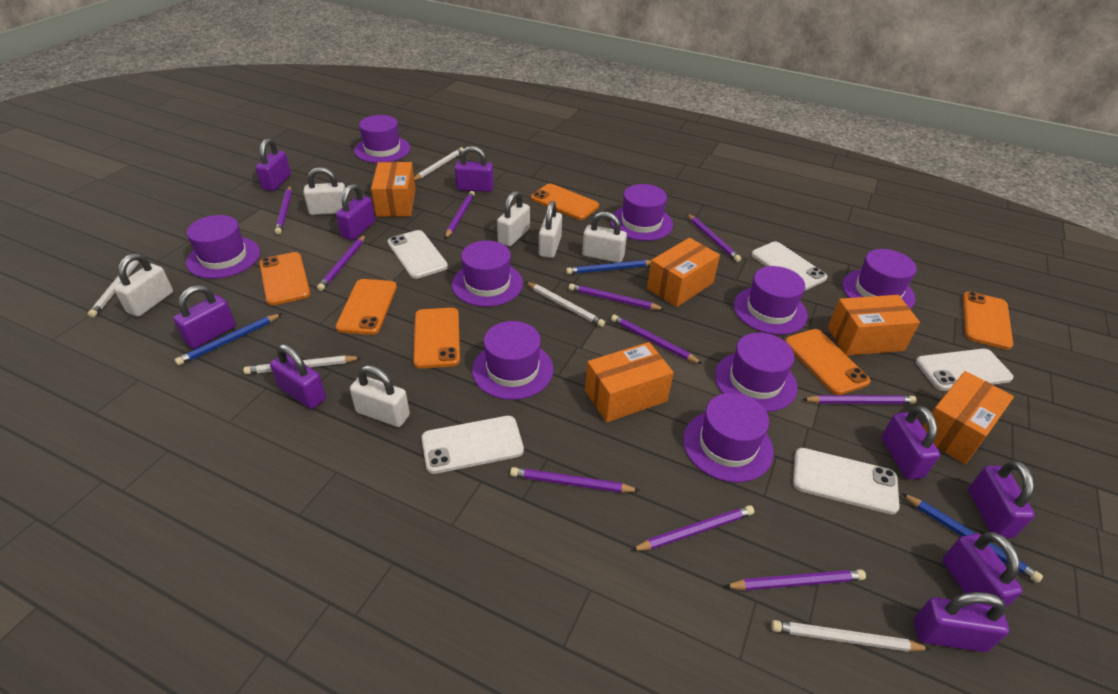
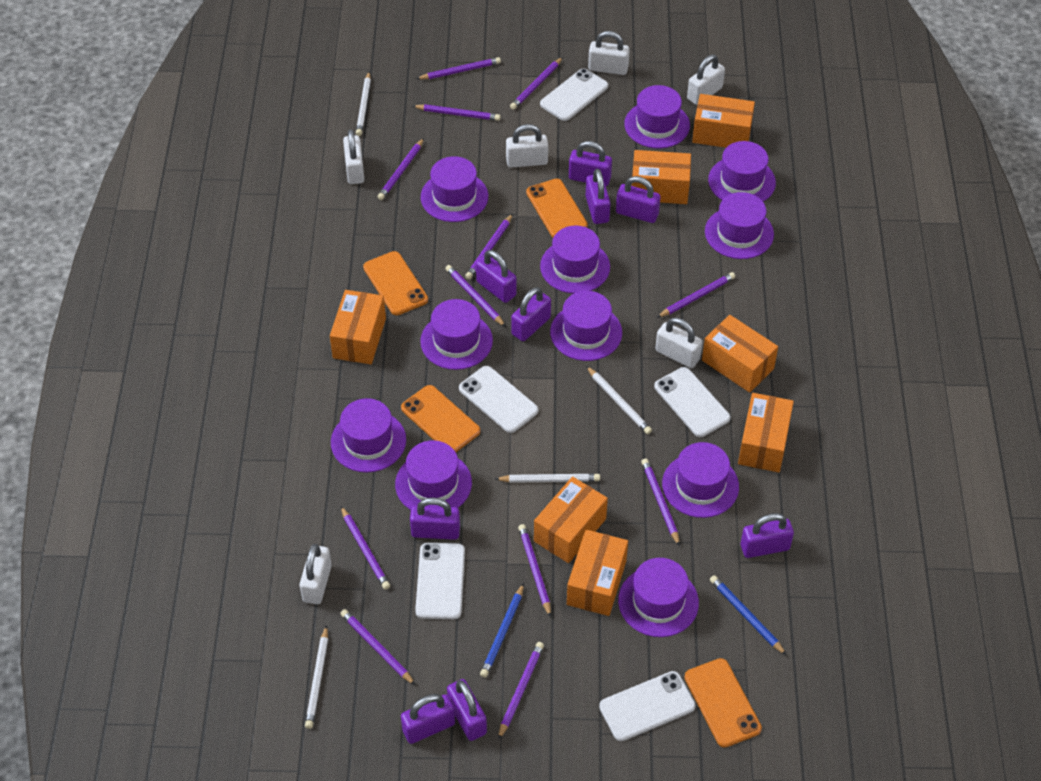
blue pencil: [175,313,282,365] [566,260,651,274] [902,493,1043,583] = 3 -> [480,583,524,677] [710,575,787,656] = 2
orange box: [371,162,416,217] [585,342,674,423] [647,238,720,307] [828,295,920,356] [923,371,1014,464] = 5 -> [330,290,386,364] [534,476,608,563] [567,530,628,616] [632,150,691,204] [692,94,755,148] [702,315,778,393] [738,393,794,472] = 7
orange phone: [259,252,310,305] [336,279,397,335] [413,308,460,369] [531,184,599,220] [785,329,870,395] [963,291,1013,350] = 6 -> [363,251,428,315] [401,385,480,452] [526,179,588,238] [684,658,762,748] = 4
purple hat: [186,215,260,279] [354,115,411,163] [452,240,523,307] [472,321,554,400] [610,184,673,241] [683,393,774,482] [715,333,797,412] [734,266,808,335] [842,249,917,309] = 9 -> [331,398,406,473] [395,440,472,510] [420,299,493,370] [421,156,488,222] [540,225,610,294] [550,291,622,361] [618,558,699,637] [624,85,690,149] [662,442,739,518] [705,192,774,259] [708,141,776,202] = 11
purple pencil: [275,186,292,235] [317,234,366,291] [445,191,475,239] [510,467,640,493] [569,284,665,310] [611,315,702,364] [631,505,754,551] [687,214,741,262] [724,569,866,590] [802,395,916,404] = 10 -> [340,609,415,685] [341,506,390,590] [378,138,424,200] [413,104,500,121] [416,57,501,79] [445,265,506,327] [465,214,513,279] [498,642,544,740] [510,57,563,110] [518,524,551,617] [641,459,680,546] [657,272,735,318] = 12
white pencil: [88,253,142,318] [243,355,362,374] [414,147,463,181] [526,282,605,327] [771,620,931,652] = 5 -> [305,625,328,729] [356,72,371,136] [495,474,600,483] [586,366,652,434] = 4

